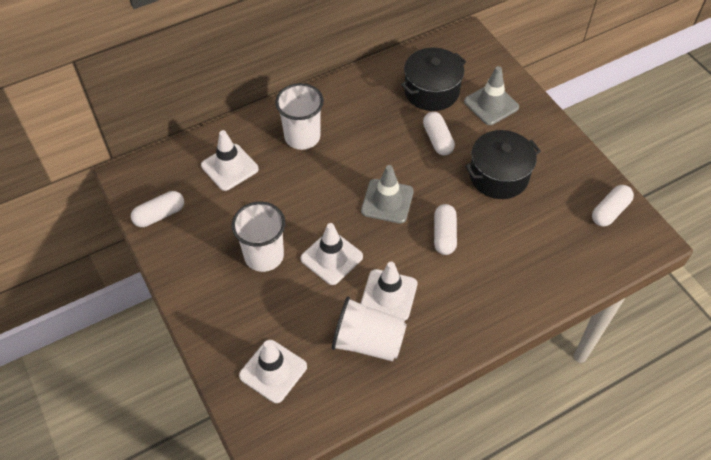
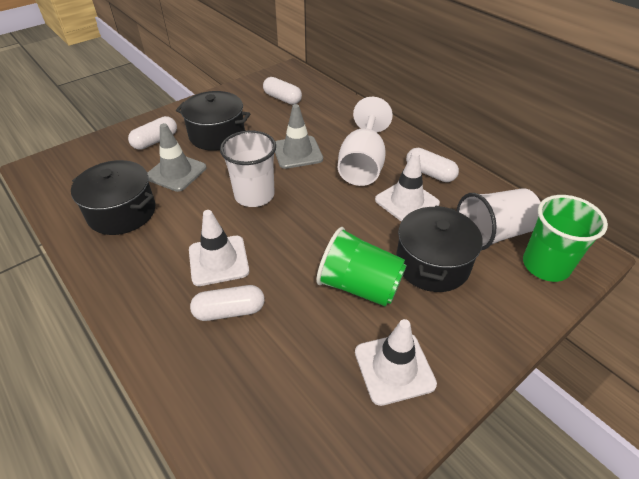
black pot: [401,48,466,111] [465,130,541,199] = 2 -> [71,160,155,235] [176,91,250,151] [396,206,483,292] = 3
green cup: none = 0 -> [316,227,407,307] [523,195,608,282] = 2
white cup: [232,202,285,272] [275,83,324,150] [332,297,407,361] = 3 -> [220,130,276,207] [457,188,541,250] = 2
white goblet: none = 0 -> [338,97,393,186] = 1
white traffic cone: [201,130,259,191] [239,340,307,403] [301,223,363,285] [361,262,417,320] = 4 -> [189,210,249,286] [355,319,437,406] [375,152,440,222] = 3

